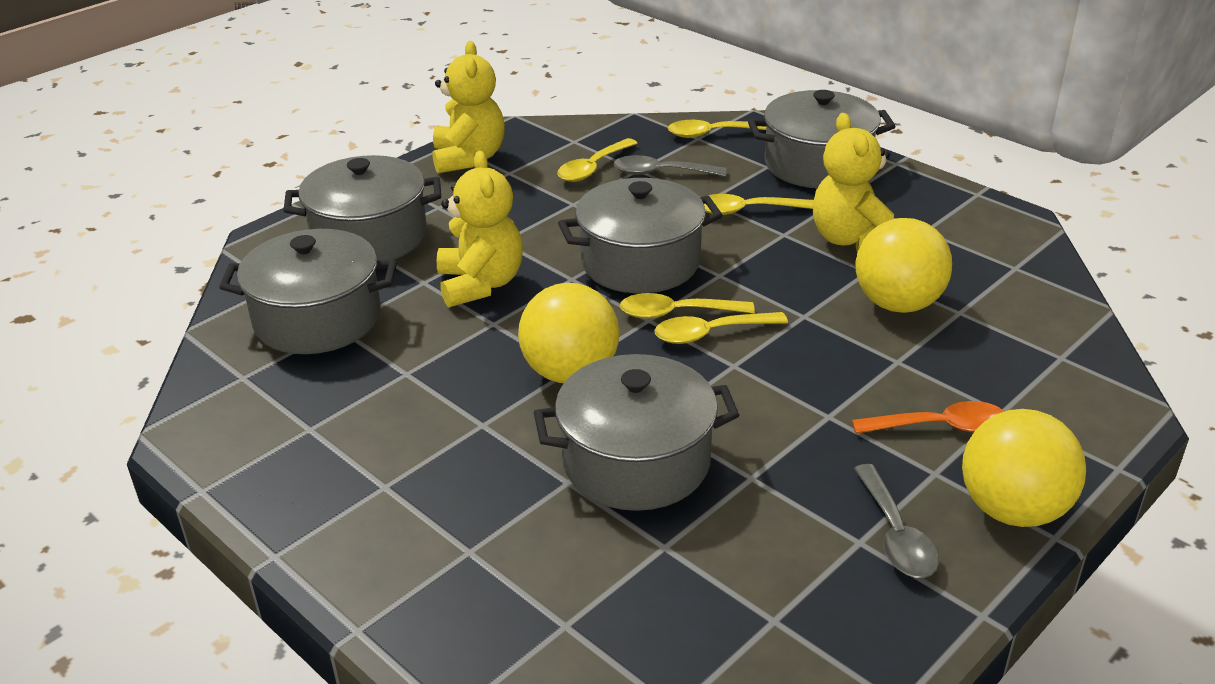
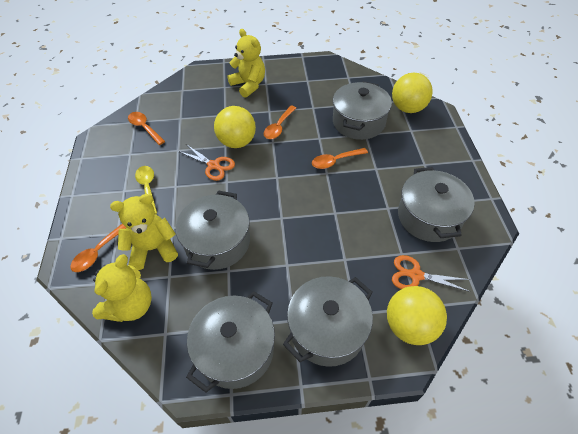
grey spoon: [614,155,726,176] [854,464,939,578] = 2 -> none = 0
orange scissors: none = 0 -> [178,144,235,181] [392,255,471,292] = 2
orange spoon: [852,401,1004,434] = 1 -> [70,224,126,272] [128,112,165,145] [264,106,296,139] [312,148,368,169] = 4
yellow spoon: [557,138,637,182] [620,293,755,319] [654,312,788,344] [668,120,766,138] [704,194,814,215] = 5 -> [135,166,157,214] = 1

